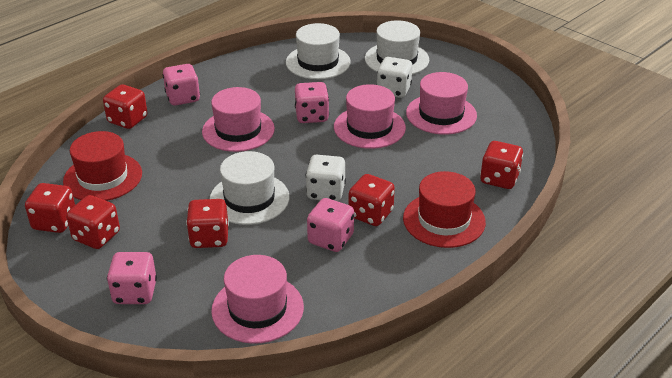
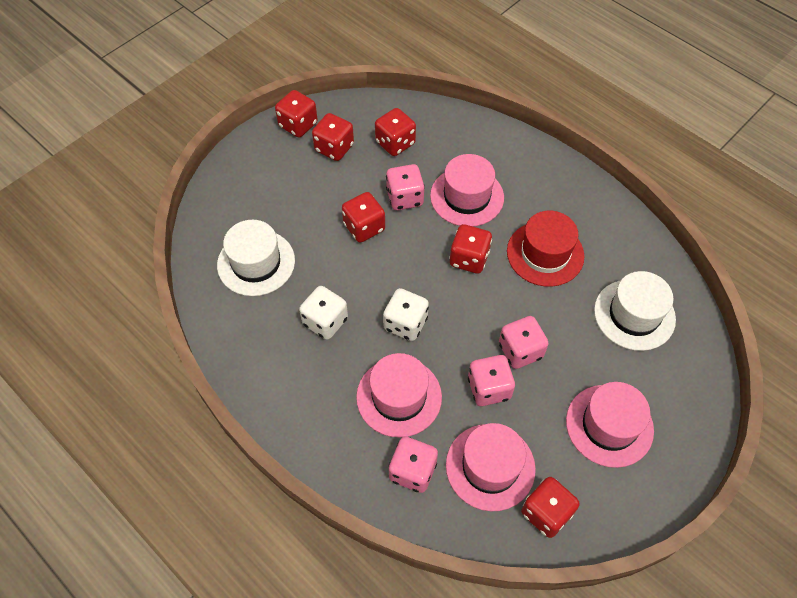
red hat: [63,131,142,201] [403,171,486,248] = 2 -> [507,211,585,287] = 1
white hat: [210,151,289,225] [286,23,351,79] [365,20,429,75] = 3 -> [217,220,295,296] [594,271,676,351] = 2

